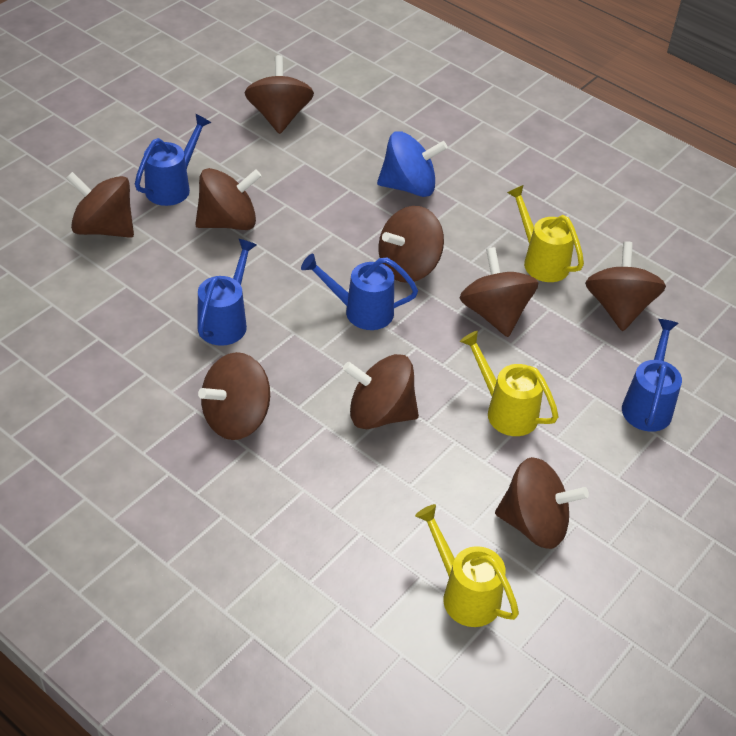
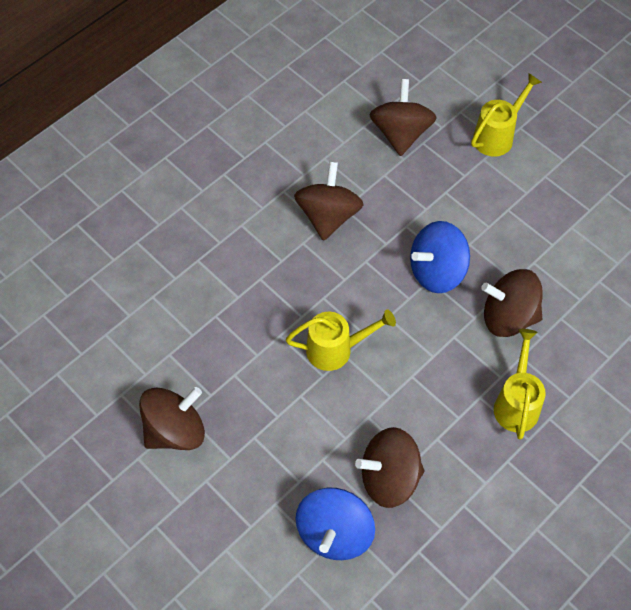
blue spinning top: [377,131,448,197] = 1 -> [296,488,375,560] [410,221,470,293] = 2
blue watering can: [135,114,211,206] [197,239,257,346] [301,254,418,330] [622,319,682,432] = 4 -> none = 0
brown spinning top: [66,172,134,238] [195,168,261,230] [198,352,270,440] [245,55,314,134] [343,354,419,429] [378,206,444,283] [460,247,539,337] [495,457,589,549] [585,241,666,331] = 9 -> [139,387,205,450] [294,161,364,241] [355,427,424,508] [369,79,437,156] [481,269,543,337] = 5

